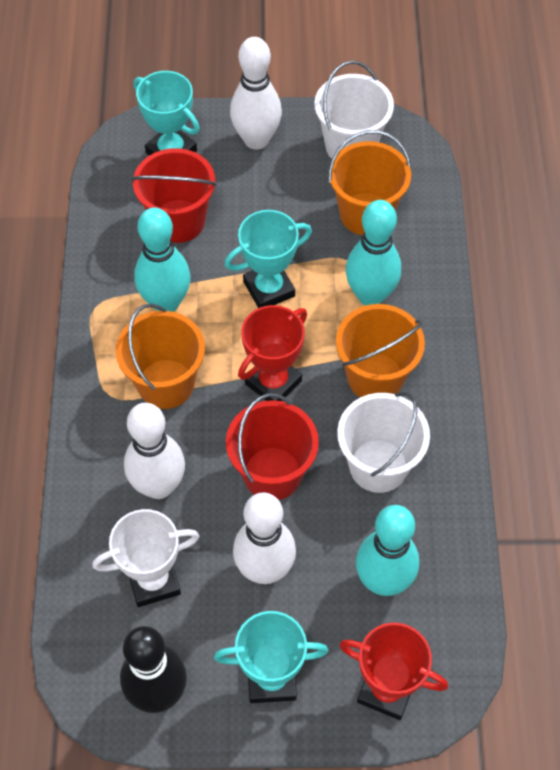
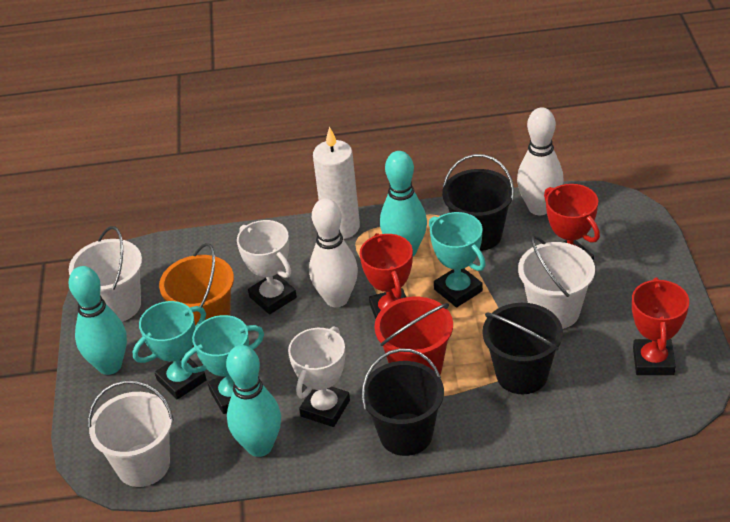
black bowling pin: [120,626,187,713] = 1 -> none = 0
black bucket: none = 0 -> [361,348,444,456] [442,154,514,251] [483,303,563,394] = 3
orange bucket: [116,304,205,409] [328,130,411,235] [336,304,425,397] = 3 -> [159,243,234,325] = 1
red bucket: [131,148,217,243] [226,393,319,500] = 2 -> [374,297,453,374] = 1
red trophy: [238,305,307,401] [339,623,448,720] = 2 -> [360,233,413,319] [544,184,600,262] [632,277,689,375] = 3
white bowling pin: [124,403,185,499] [230,37,282,150] [233,492,296,584] = 3 -> [309,198,358,307] [517,107,563,215] = 2
white bucket: [314,61,394,159] [337,392,430,493] = 2 -> [69,226,142,322] [88,380,174,487] [518,236,595,329] = 3
white candle: none = 0 -> [313,127,360,239] = 1
white trophy: [92,509,199,607] = 1 -> [237,220,297,314] [288,326,350,427] = 2

